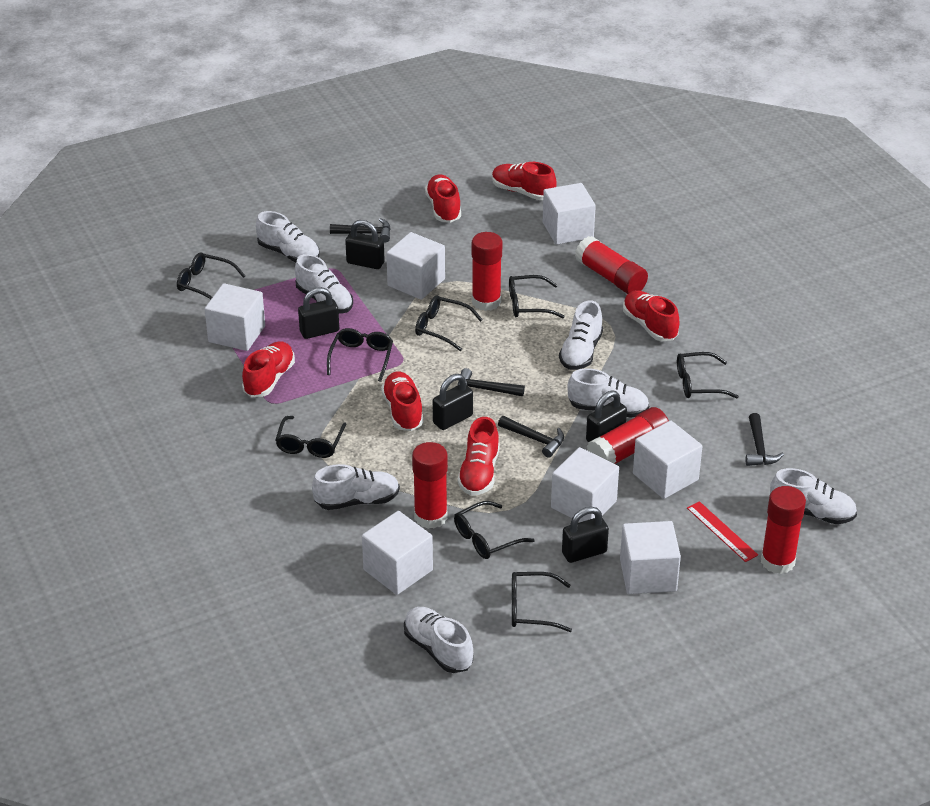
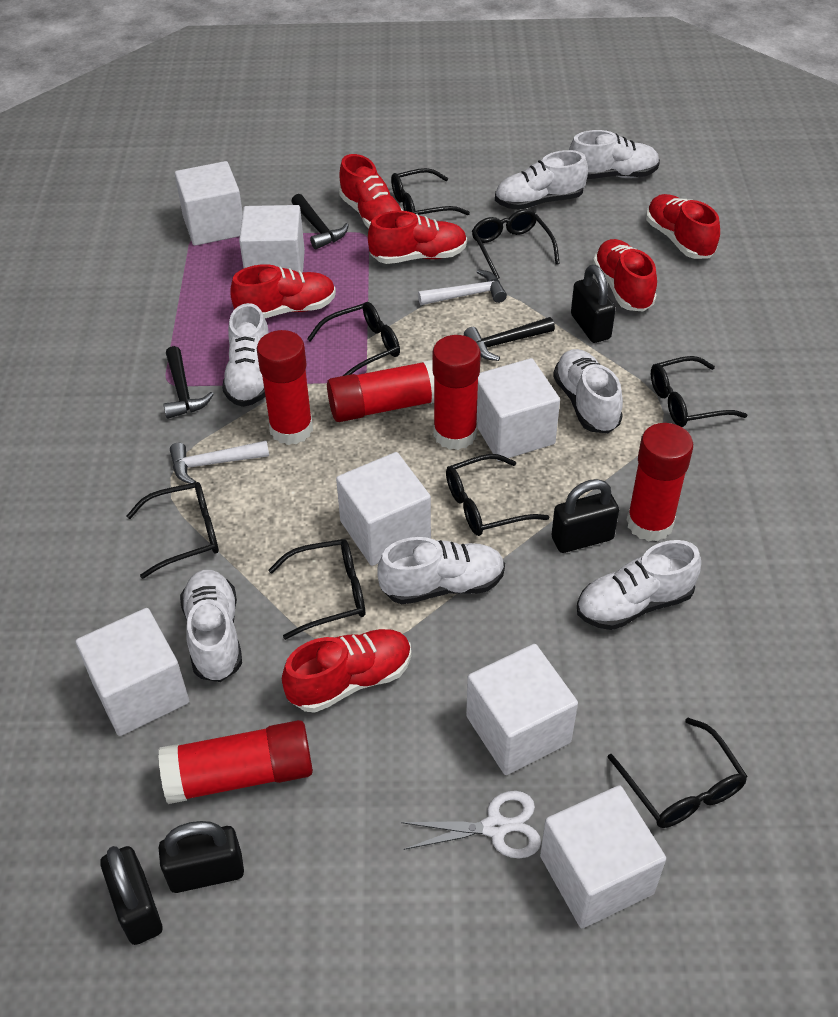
black hammer: [330,218,391,243] [458,368,525,396] [498,416,564,457] [746,413,784,466] = 4 -> [163,346,214,419] [291,194,349,249] [464,317,555,361] = 3
black padlock: [298,287,339,339] [345,220,385,269] [433,374,473,430] [562,507,609,563] [586,391,627,442] = 5 -> [100,846,162,945] [159,821,244,893] [551,479,619,553] [571,265,616,343] = 4
red ruler: [687,501,758,562] = 1 -> none = 0
white hammer: none = 0 -> [170,441,269,484] [418,269,507,305] = 2
white scissors: none = 0 -> [401,791,541,858] = 1

